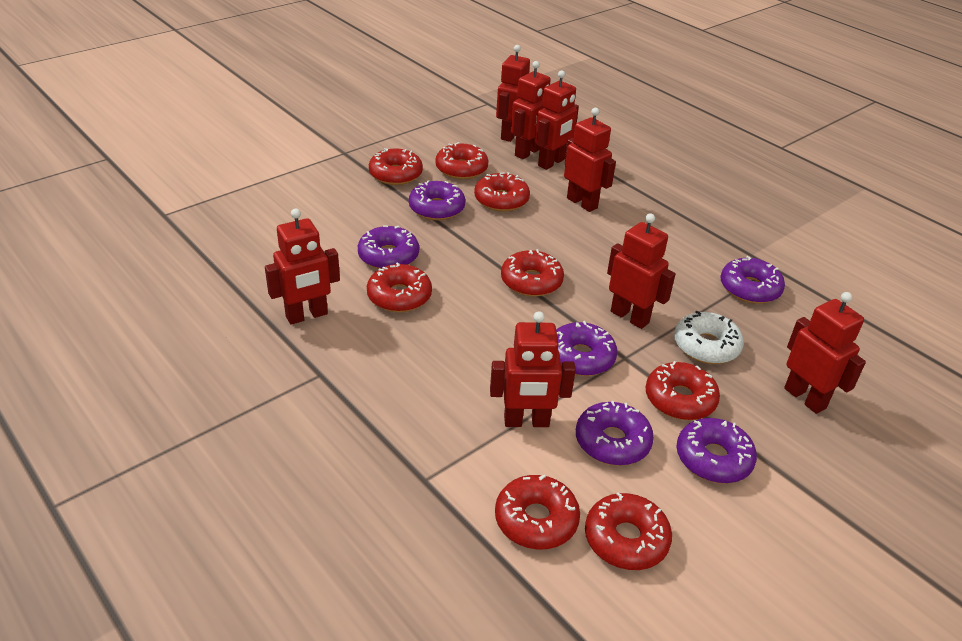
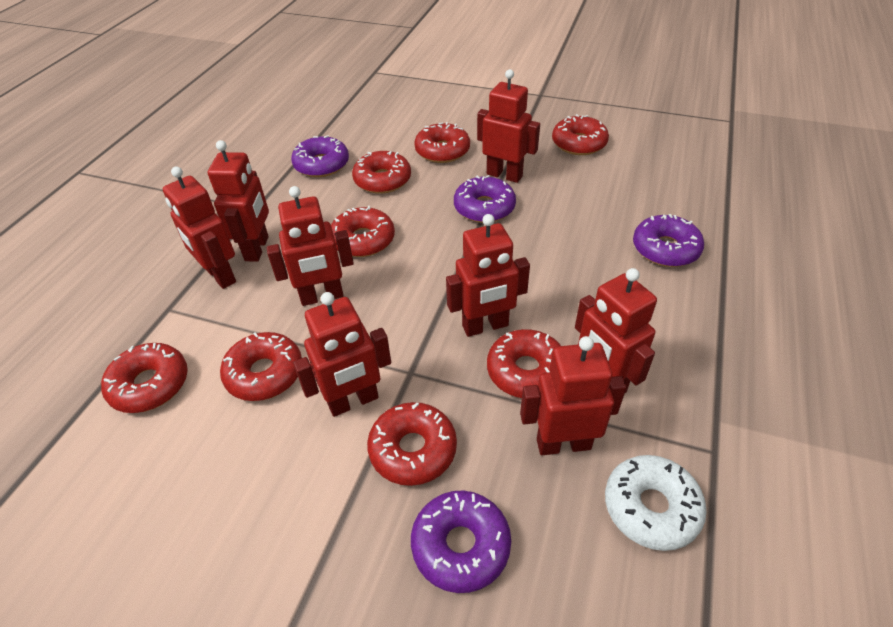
purple donut: [358,225,419,269] [409,180,466,220] [556,321,617,376] [576,401,654,466] [677,418,757,483] [720,256,785,304] = 6 -> [291,135,349,177] [411,491,511,593] [454,175,516,223] [633,214,704,267] = 4

